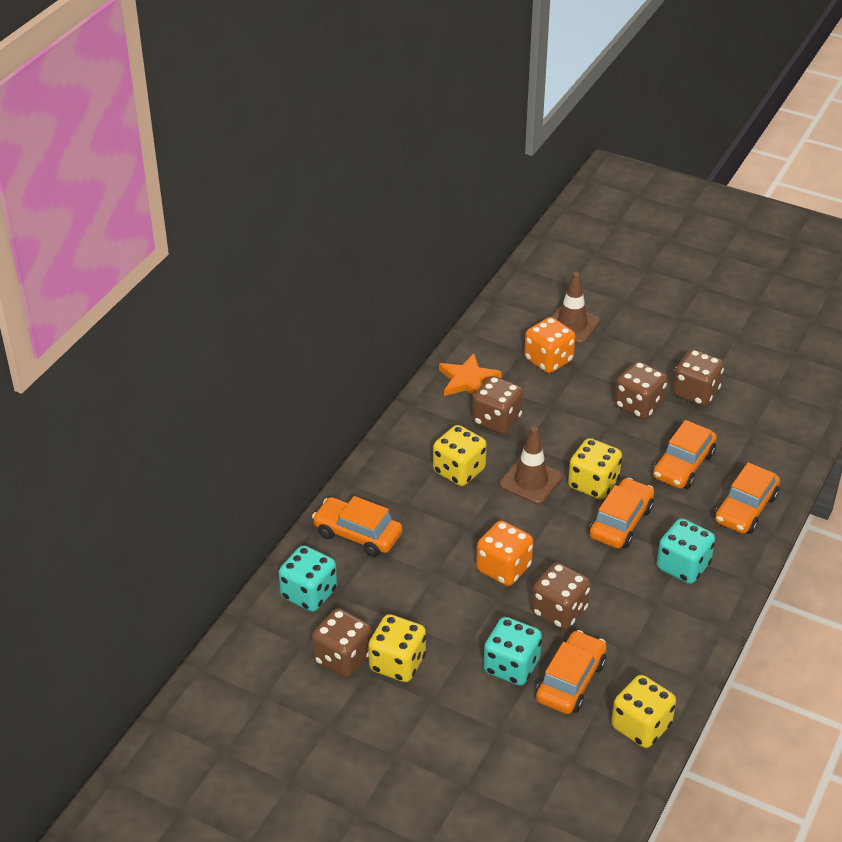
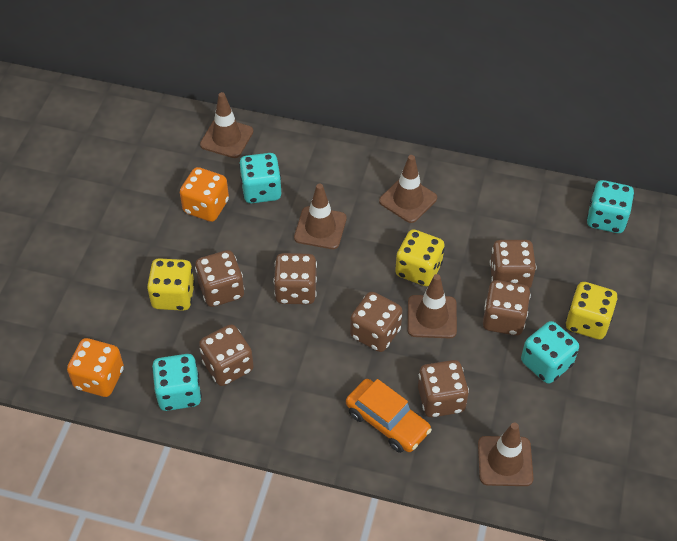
brown dice: [312,608,372,678] [472,376,523,434] [531,562,591,630] [614,361,668,420] [672,349,724,406] = 5 -> [195,250,244,307] [199,324,254,386] [273,253,317,305] [350,292,402,352] [418,360,469,417] [483,280,531,336] [490,240,536,289] = 7
brown traffic cone: [499,426,563,504] [552,272,600,344] = 2 -> [200,92,253,158] [294,184,347,249] [379,155,437,223] [408,274,457,338] [478,423,533,486] = 5
orange car: [312,496,402,557] [536,630,607,714] [589,478,654,549] [653,420,717,489] [714,463,780,534] = 5 -> [346,379,432,453] = 1
orange star: [439,353,502,396] = 1 -> none = 0
turquoise dice: [279,545,337,612] [483,617,542,686] [657,518,715,584] = 3 -> [152,354,202,411] [239,153,281,203] [521,321,579,384] [587,180,634,233] = 4
yellow dice: [368,614,426,682] [433,425,487,486] [568,438,622,499] [611,675,676,748] = 4 -> [147,258,195,311] [395,229,445,286] [566,282,617,340] = 3

